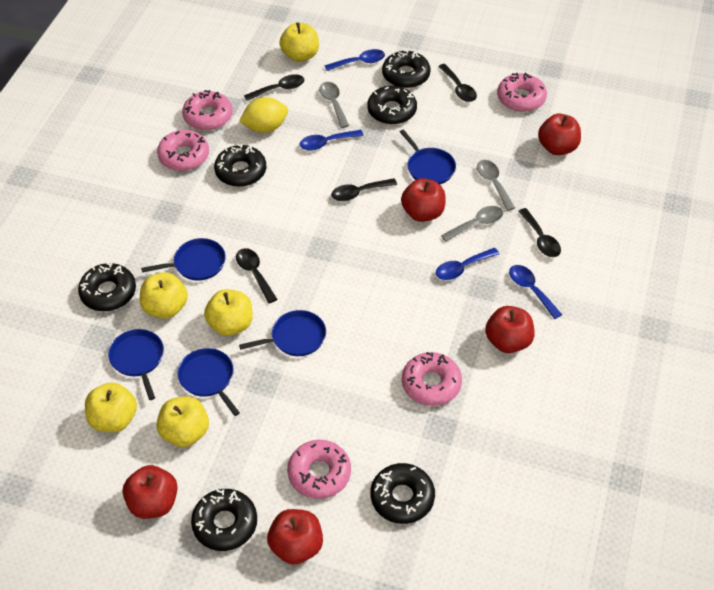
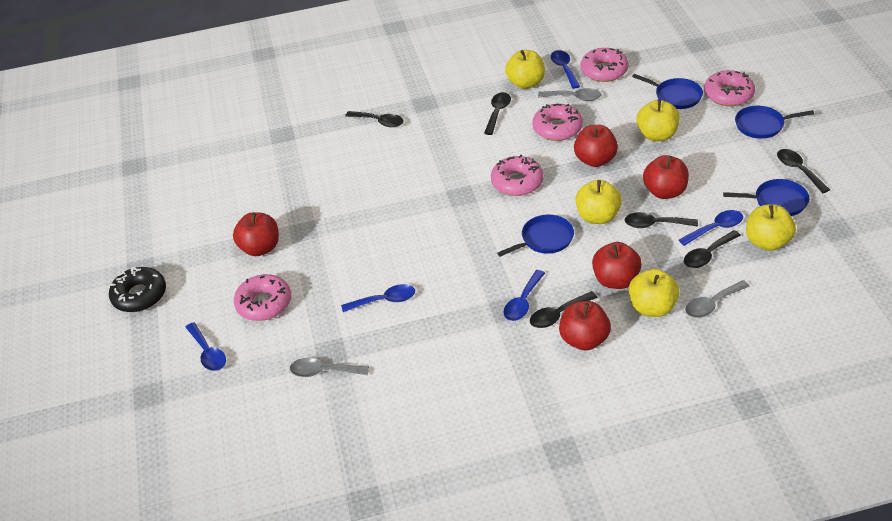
black donut: [78,262,136,311] [191,489,257,551] [214,144,267,187] [367,86,417,124] [371,463,435,524] [382,49,431,88] = 6 -> [109,267,166,312] = 1
black spoon: [236,248,278,303] [244,74,304,101] [331,178,397,201] [438,64,477,102] [518,208,561,257] = 5 -> [345,111,403,127] [484,92,511,135] [530,291,598,328] [625,212,698,228] [684,230,741,268] [777,149,830,193] = 6
blue pan: [108,329,164,400] [141,238,226,281] [177,348,240,416] [239,310,326,356] [400,129,456,184] = 5 -> [497,215,574,257] [632,74,703,109] [723,179,809,216] [735,106,814,139] = 4
blue spoon: [300,130,364,150] [324,49,385,71] [436,248,499,280] [509,265,562,319] = 4 -> [185,322,226,371] [341,284,415,312] [503,270,545,321] [551,50,580,89] [679,210,743,246] = 5
yellow lemon: [239,97,288,133] = 1 -> none = 0

